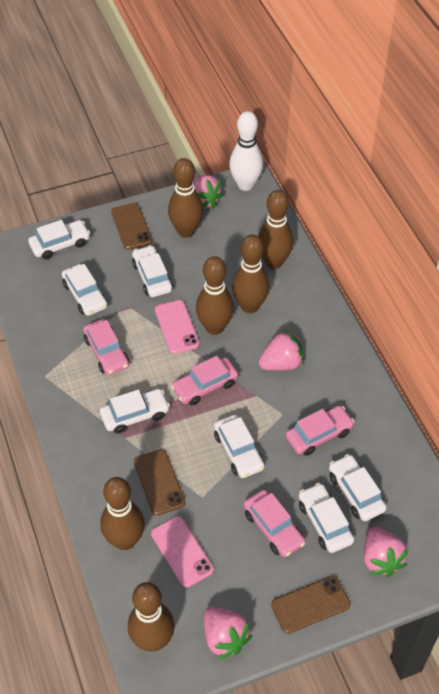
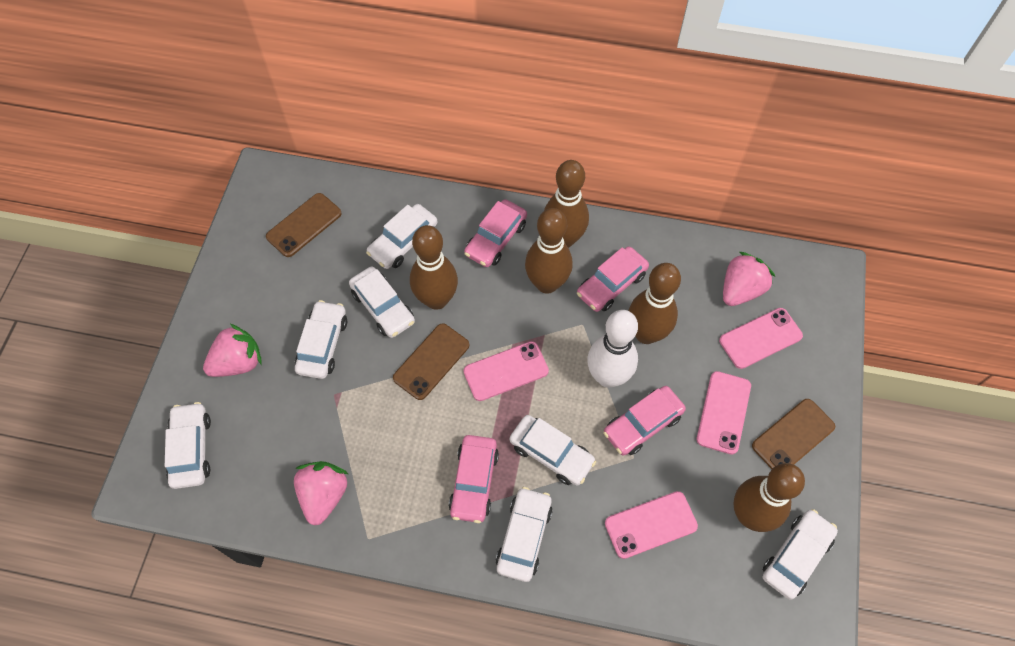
brown bowling pin: [100,477,145,550] [128,582,174,652] [168,158,203,238] [196,256,234,335] [232,235,269,313] [258,190,293,269] = 6 -> [410,225,458,310] [525,208,573,294] [544,160,589,248] [629,263,681,344] [733,463,805,532] = 5
pink phone: [151,516,214,588] [155,300,200,354] = 2 -> [463,341,549,401] [605,491,698,559] [697,371,751,454] [719,308,803,369] = 4
pink strawberry: [193,175,223,210] [204,607,252,660] [259,330,304,371] [364,527,409,577] = 4 -> [203,324,262,377] [294,461,348,525] [723,252,775,306] = 3

